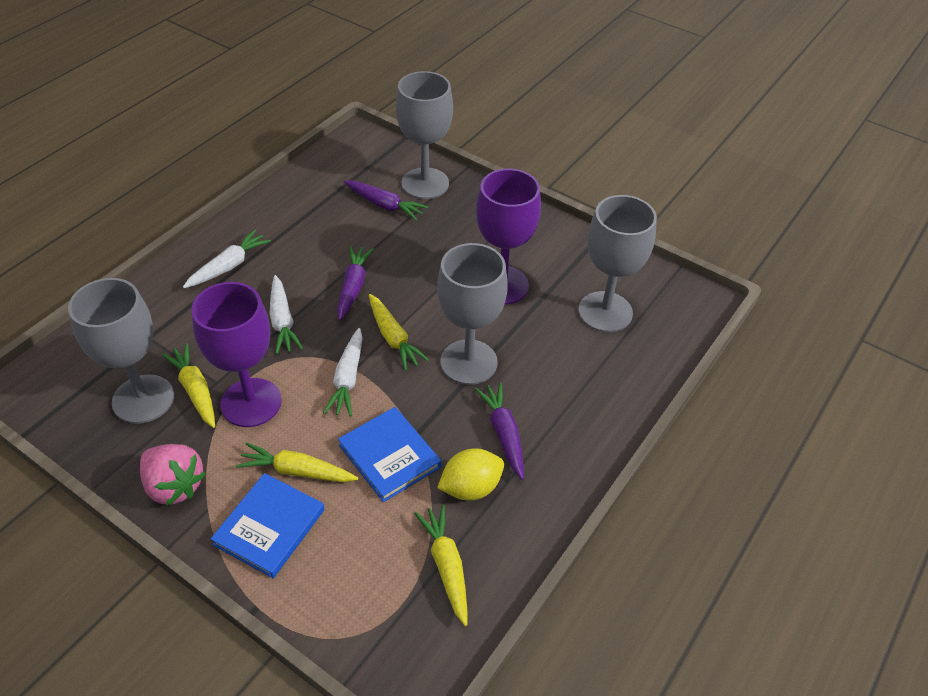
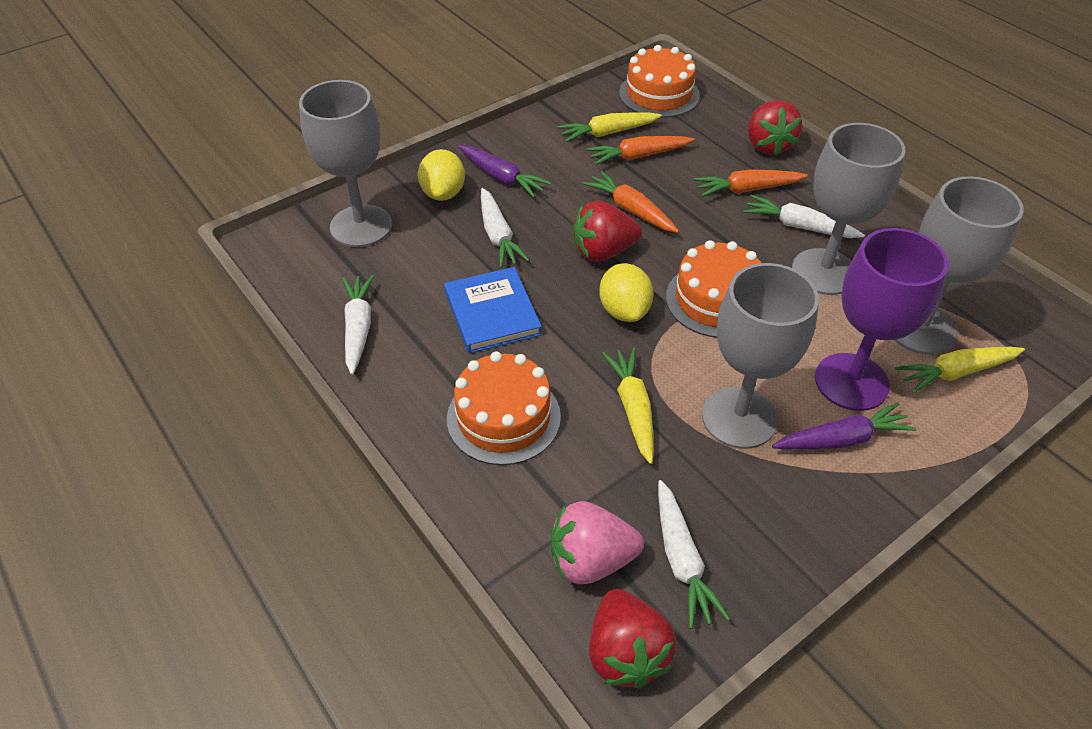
blue book: [211,473,324,578] [338,407,441,502] = 2 -> [444,267,542,353] = 1
orange cake: none = 0 -> [447,351,561,465] [619,45,700,118] [666,240,761,338] = 3
orange carrot: none = 0 -> [582,171,679,233] [587,136,694,165] [694,169,808,197] = 3
purple carrot: [337,246,374,321] [344,181,428,221] [475,382,524,480] = 3 -> [458,145,551,198] [772,402,916,450] = 2
purple goblet: [191,282,282,427] [476,169,541,305] = 2 -> [815,228,948,411] = 1
red strawberry: none = 0 -> [573,200,642,262] [589,589,676,689] [748,100,802,155] = 3
white carrot: [183,230,271,288] [270,275,303,354] [323,328,363,417] = 3 -> [342,275,374,375] [481,188,530,268] [658,480,730,629] [743,195,865,238] = 4
yellow carrot: [161,343,215,428] [236,442,358,482] [369,294,429,371] [414,504,467,626] = 4 -> [557,112,662,142] [602,348,654,464] [895,347,1025,393] = 3
yellow lemon: [437,448,504,500] = 1 -> [418,149,465,201] [599,263,654,322] = 2

